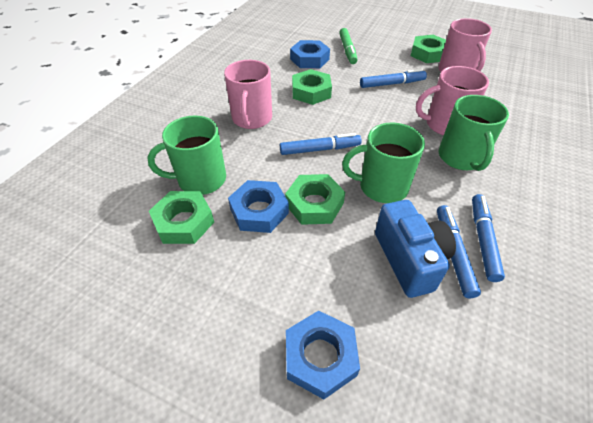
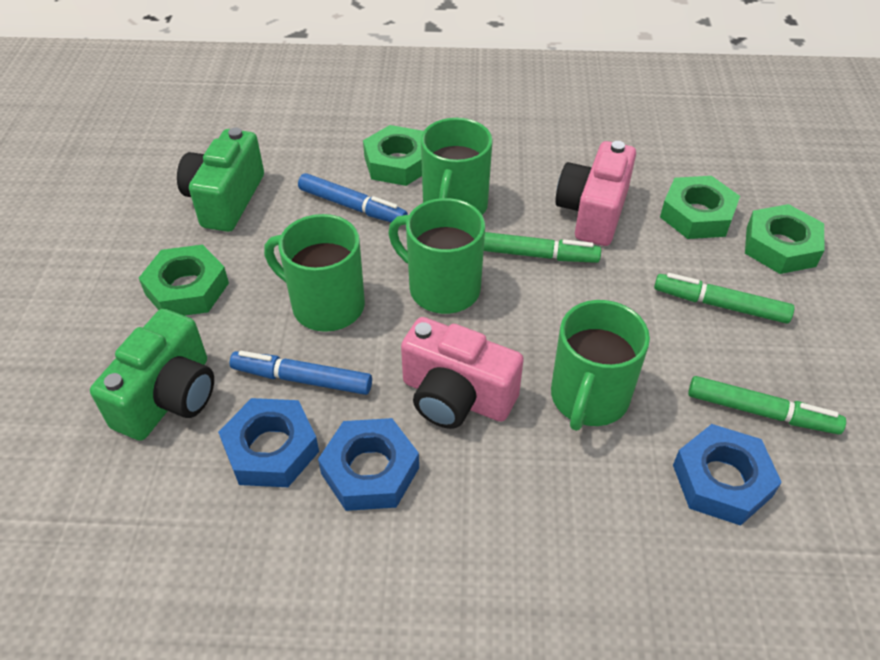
blue camera: [375,200,456,298] = 1 -> none = 0
blue marker: [280,133,362,155] [360,69,427,88] [437,205,481,299] [472,194,505,282] = 4 -> [230,351,372,395] [298,173,408,222] = 2
green camera: none = 0 -> [90,309,214,441] [177,128,264,232] = 2
green marker: [339,28,357,64] = 1 -> [484,232,601,263] [654,273,794,324] [688,376,846,434] = 3
green mug: [148,116,226,195] [342,122,425,203] [439,95,509,171] = 3 -> [264,214,365,332] [389,198,485,314] [421,118,493,215] [551,300,650,431] = 4
pink camera: none = 0 -> [401,317,524,429] [555,141,636,246] = 2
pink mug: [224,60,272,129] [416,66,489,135] [438,18,492,72] = 3 -> none = 0

